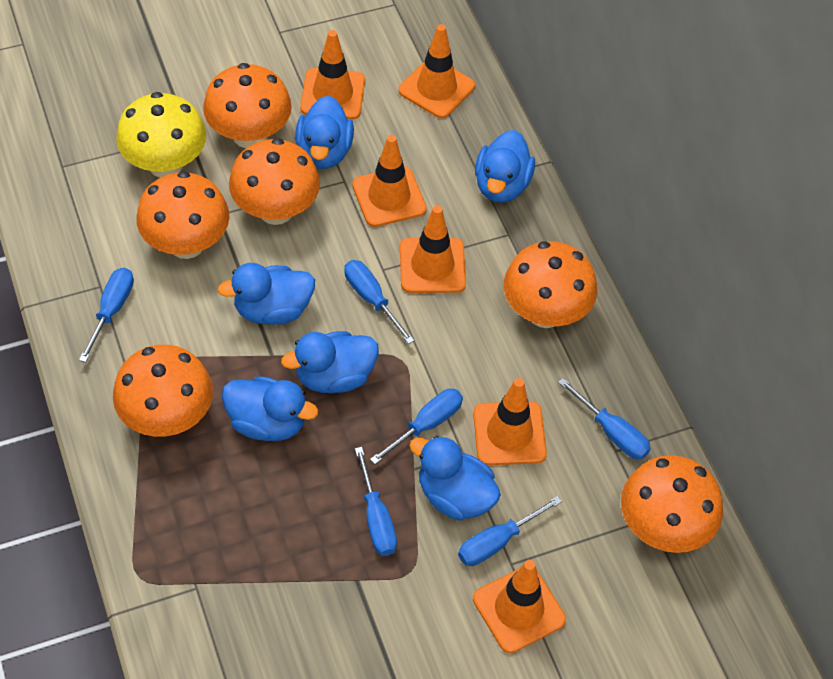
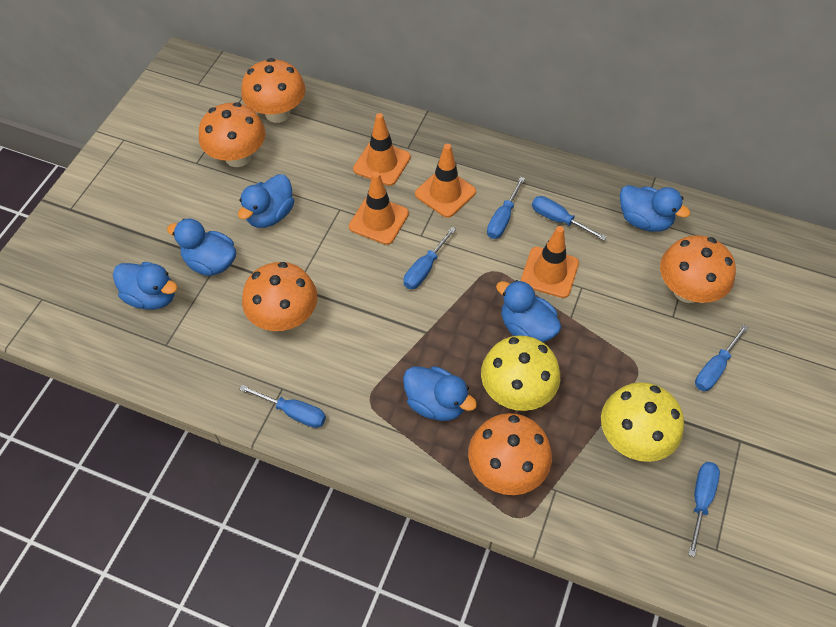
orange mushroom: [113,345,213,437] [136,171,229,259] [203,63,292,148] [229,138,320,225] [504,241,597,328] [621,455,723,553] = 6 -> [199,102,266,167] [241,58,306,123] [242,262,317,331] [468,413,552,495] [660,235,736,303] = 5
orange traffic cone: [300,30,365,119] [352,135,427,227] [398,24,475,118] [400,205,466,293] [473,378,547,465] [473,560,566,653] = 6 -> [349,172,409,245] [353,113,411,186] [415,144,476,218] [521,226,579,298] = 4
yellow mushroom: [116,92,206,178] = 1 -> [481,335,560,411] [601,382,684,462] = 2

